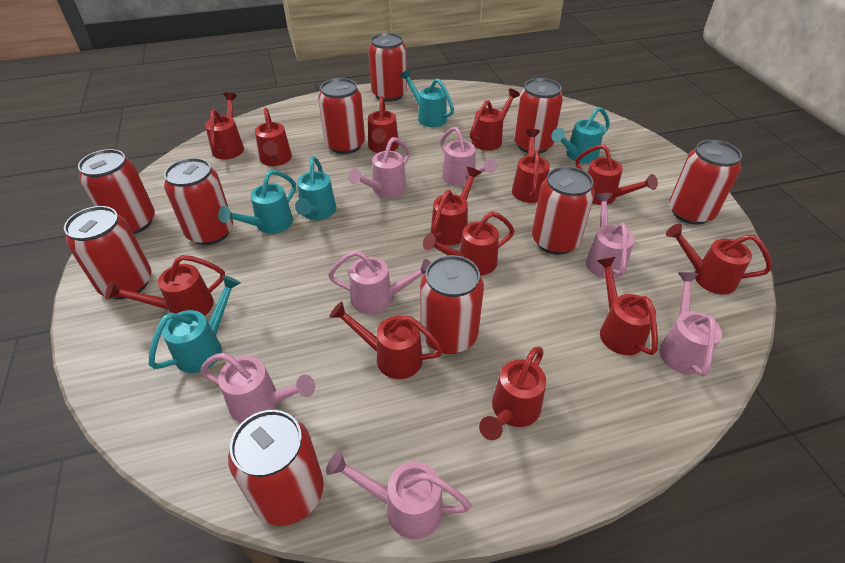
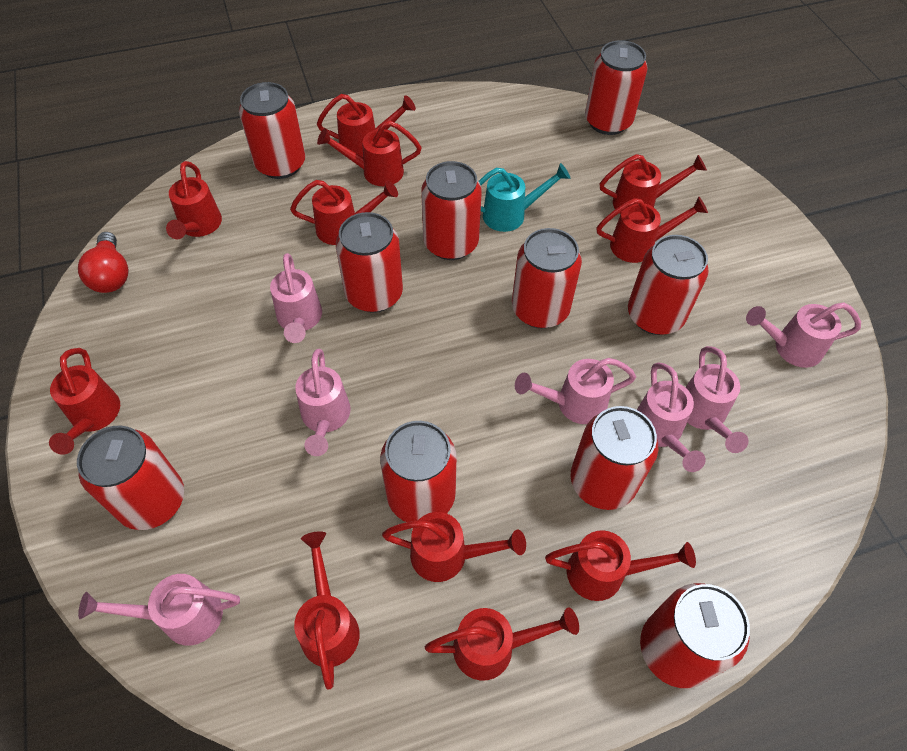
red light bulb: none = 0 -> [78,232,128,293] = 1
red watering can: [105,255,225,316] [205,92,244,160] [255,108,292,166] [329,301,443,379] [368,96,399,153] [423,211,515,275] [431,167,481,245] [470,88,520,151] [479,346,546,440] [512,129,550,203] [576,144,658,205] [597,257,658,355] [666,224,772,295] = 13 -> [49,348,120,455] [166,161,222,239] [290,180,398,245] [294,531,360,690] [317,94,416,157] [317,121,422,186] [382,512,526,582] [425,608,579,681] [545,530,696,601] [596,197,708,263] [599,154,707,214] = 11
turquoise watering can: [149,275,241,373] [218,170,296,234] [295,157,336,220] [400,69,454,127] [551,107,610,163] = 5 -> [479,163,570,232] = 1

